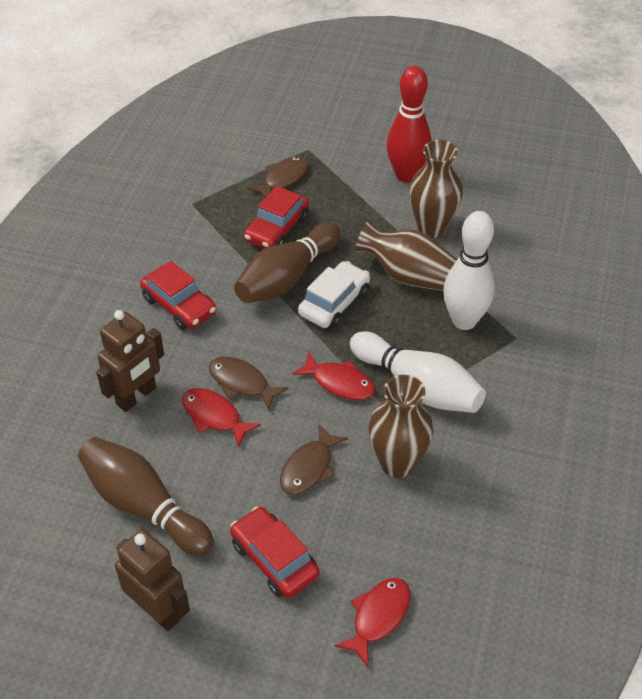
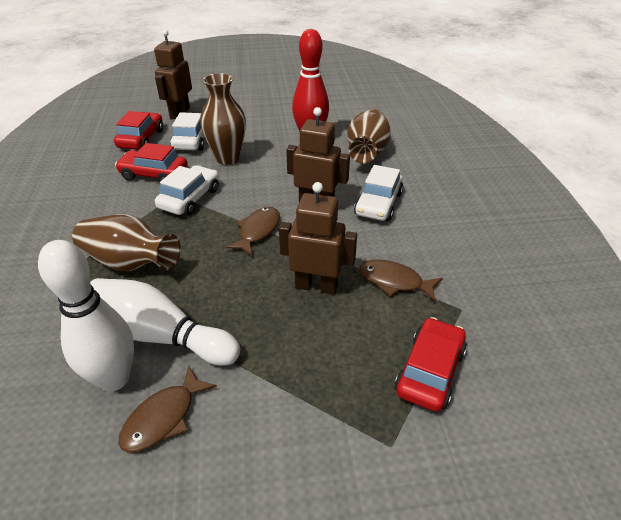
brown bowling pin: [78,437,214,556] [234,222,341,303] = 2 -> none = 0
brown robot: [96,310,164,412] [115,529,190,631] = 2 -> [154,30,192,119] [279,182,357,295] [286,107,350,202] = 3
red fish: [182,388,261,447] [292,352,375,400] [334,578,410,667] = 3 -> none = 0
white car: [298,261,370,329] = 1 -> [155,165,219,216] [170,112,204,151] [354,165,403,221] = 3

